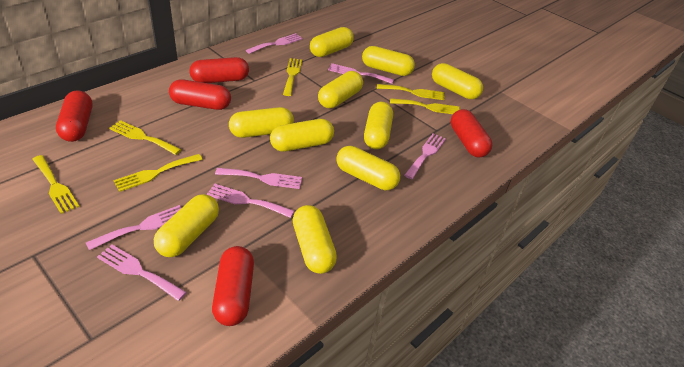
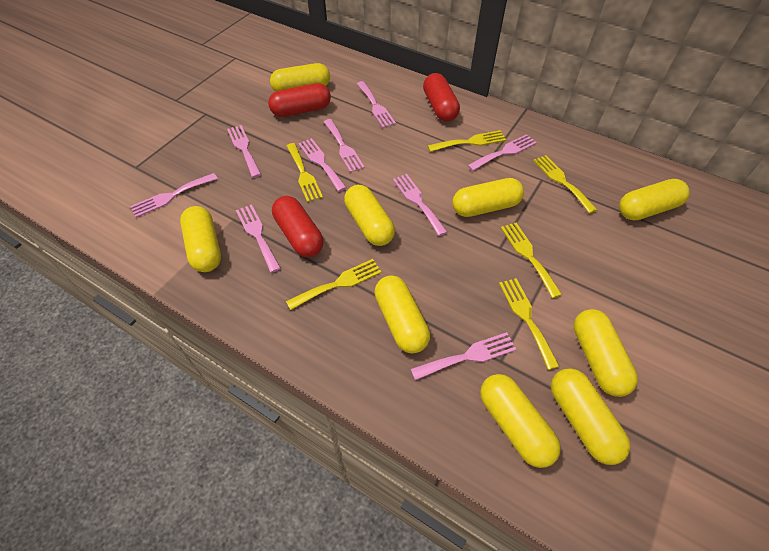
pink fork: [86,205,181,250] [97,245,187,301] [206,184,294,218] [215,168,302,189] [246,33,303,54] [328,63,394,84] [404,133,446,179] = 7 -> [130,173,218,218] [227,125,261,178] [236,204,281,273] [298,138,347,192] [324,119,365,173] [357,81,396,128] [393,174,447,236] [410,332,517,380] [467,134,537,171] = 9
red capsule: [56,90,93,142] [169,79,231,110] [190,57,249,83] [212,246,254,326] [451,109,492,157] = 5 -> [268,83,331,117] [272,196,323,257] [423,73,460,122] = 3
yellow capsule: [154,194,219,257] [229,107,294,138] [270,119,334,152] [293,205,337,274] [310,27,354,57] [318,71,363,108] [336,146,400,190] [362,46,415,76] [364,102,393,149] [432,63,483,99] = 10 -> [180,206,221,272] [270,63,330,92] [344,185,395,246] [374,276,430,353] [452,178,524,217] [480,374,561,468] [551,368,630,465] [573,309,638,397] [619,179,690,220] = 9

